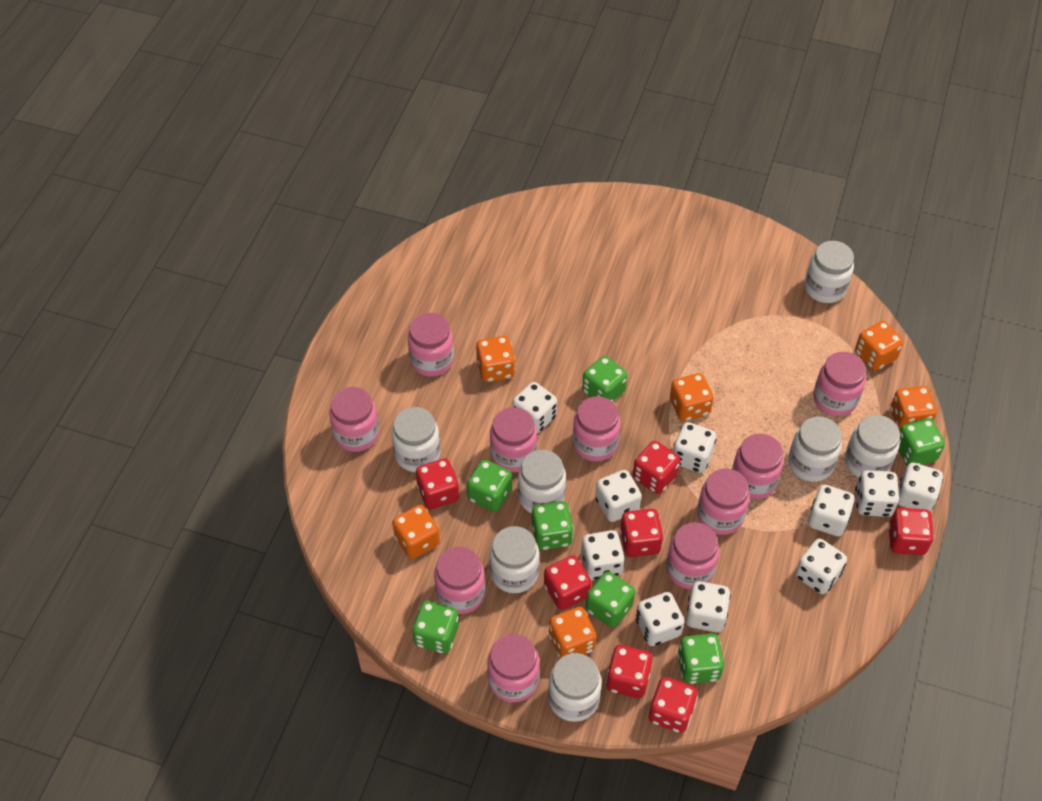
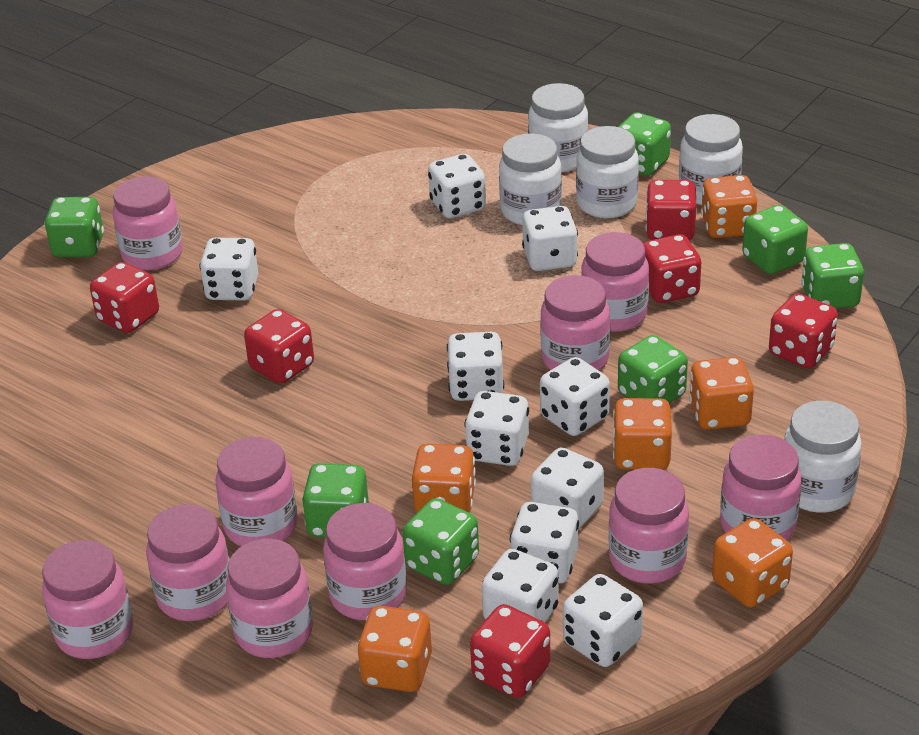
red dice: [416,458,460,509] [544,555,592,610] [606,645,652,698] [620,509,664,557] [633,441,680,494] [649,677,698,733] [888,508,934,555] = 7 -> [90,262,159,333] [244,309,314,384] [470,604,551,698] [643,234,702,303] [645,180,697,240] [769,294,838,369] = 6
white jar: [392,407,440,472] [489,526,540,593] [518,450,566,513] [548,653,602,722] [788,416,842,482] [805,241,854,303] [845,415,900,477] = 7 -> [499,134,562,225] [528,83,588,172] [576,126,639,218] [679,114,743,205] [784,401,862,513] = 5

